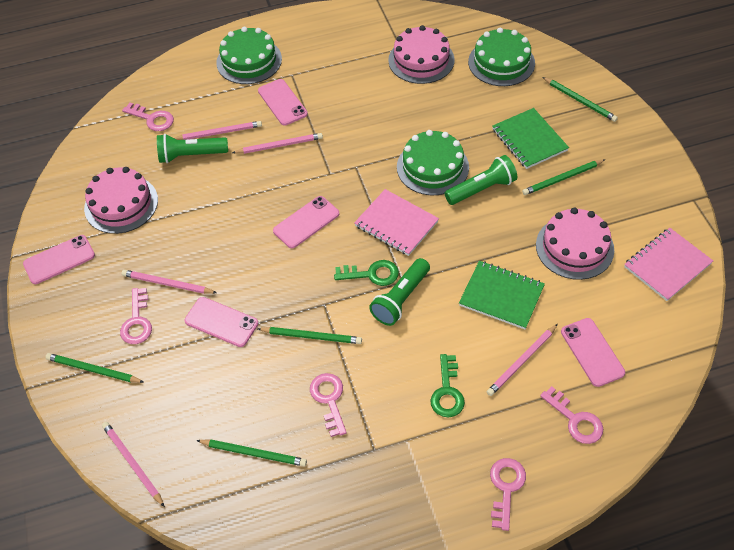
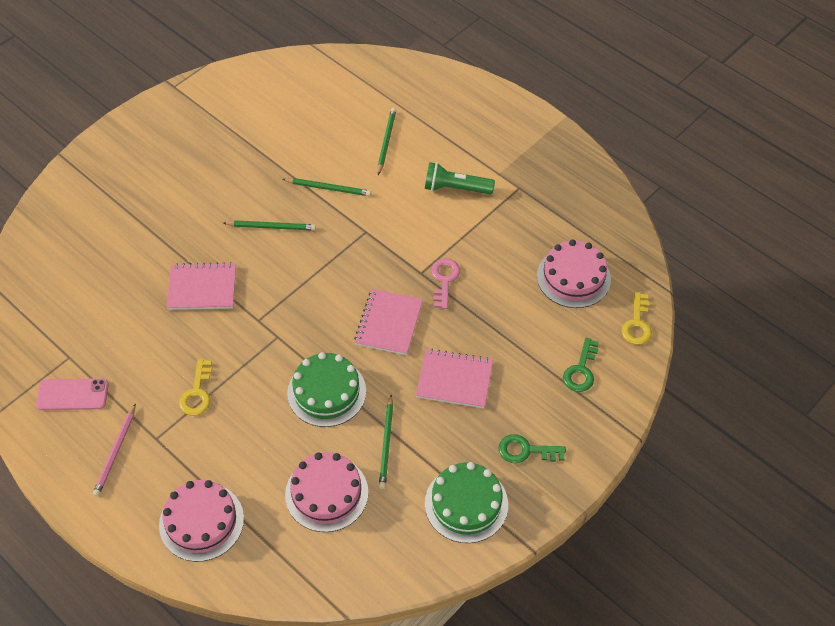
green cake: [216,27,282,84] [397,130,469,195] [468,28,535,86] = 3 -> [287,352,366,427] [425,462,508,543] = 2
green flashlight: [157,134,228,163] [369,258,430,326] [445,155,517,205] = 3 -> [425,162,495,195] = 1
green notebook: [459,261,545,329] [492,108,569,169] = 2 -> none = 0
green pencil: [45,353,144,383] [196,440,307,466] [258,327,362,344] [522,159,606,195] [543,77,618,122] = 5 -> [224,220,316,231] [282,178,371,196] [377,108,396,175] [379,395,393,489] = 4
pink key: [120,288,152,344] [122,103,174,131] [310,373,347,437] [490,458,526,531] [540,386,603,444] = 5 -> [431,258,460,309] = 1
pink notebook: [354,189,439,256] [624,228,713,301] = 2 -> [166,262,236,310] [354,289,423,355] [416,349,493,408] = 3
pink pencil: [102,422,165,507] [122,270,217,294] [174,121,262,140] [232,133,323,154] [487,324,558,396] = 5 -> [93,403,136,497] = 1
pink phone: [23,235,95,284] [184,297,258,347] [258,79,308,125] [273,196,339,248] [561,318,625,387] = 5 -> [36,378,109,410] = 1
yellow key: none = 0 -> [179,359,212,416] [622,292,652,345] = 2

